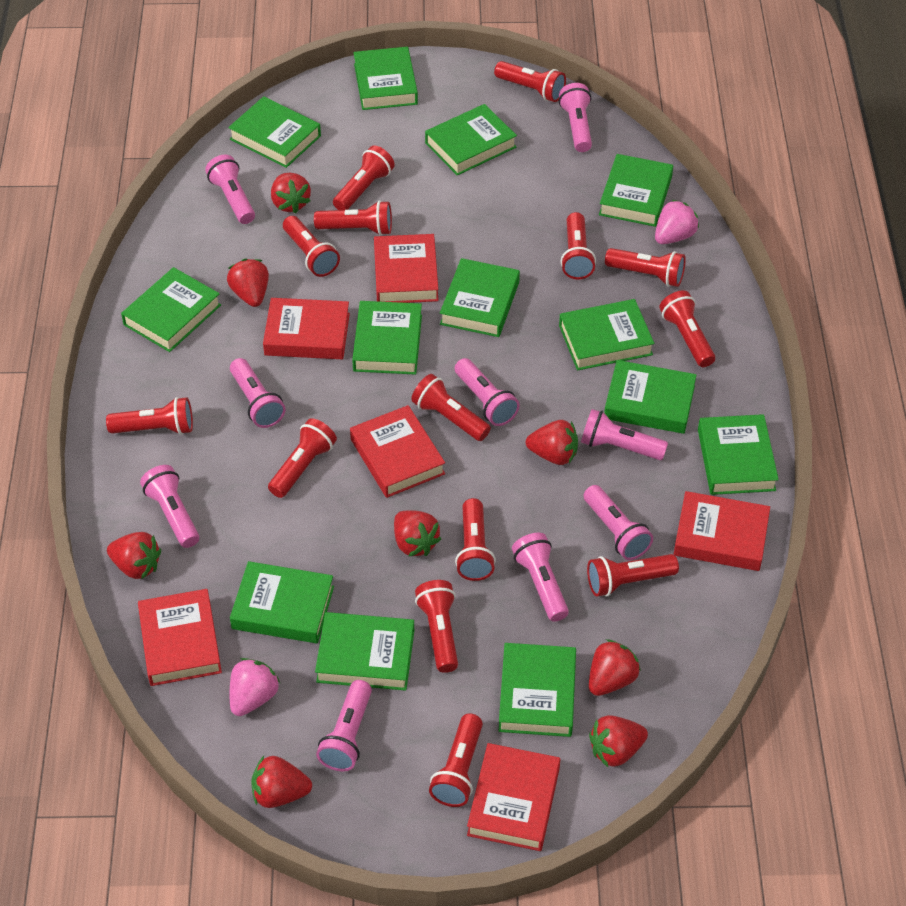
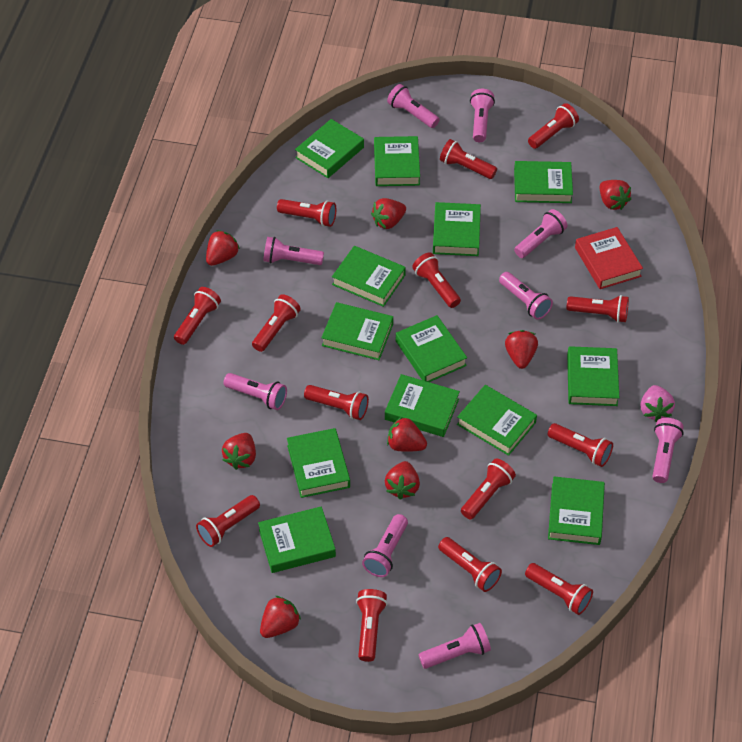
pink strawberry: [230,658,280,716] [655,200,699,244] = 2 -> [641,385,675,422] = 1
red book: [138,589,222,686] [263,298,350,359] [350,405,445,498] [374,234,439,303] [467,743,560,851] [674,491,770,571] = 6 -> [575,227,643,289] = 1

